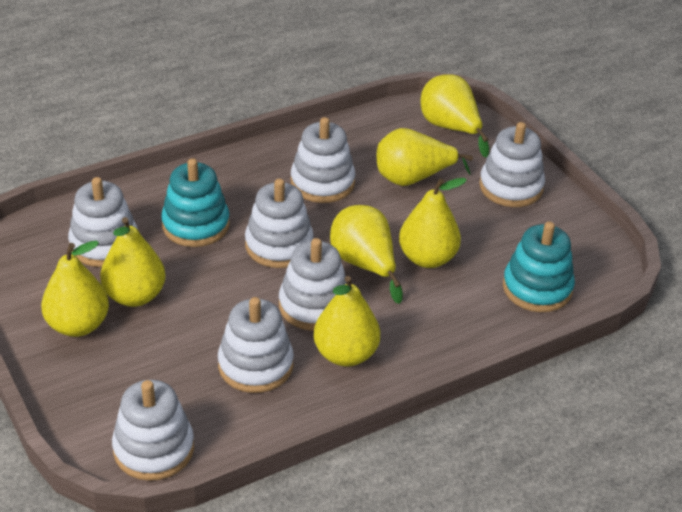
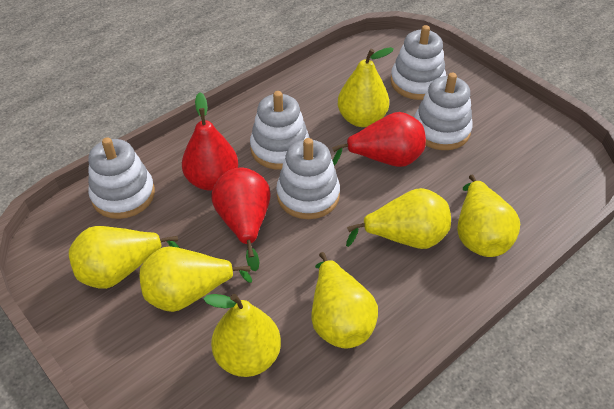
red pear: none = 0 -> [182,92,238,191] [211,168,271,272] [332,112,426,167] = 3
turquoise stacking toy: [161,158,230,247] [503,221,575,312] = 2 -> none = 0
white stacking toy: [68,177,138,267] [112,380,194,481] [218,297,294,393] [245,179,314,268] [279,238,347,331] [291,117,356,203] [479,122,545,207] = 7 -> [88,137,155,219] [250,91,310,170] [276,138,340,219] [390,25,446,100] [414,73,473,150] = 5

